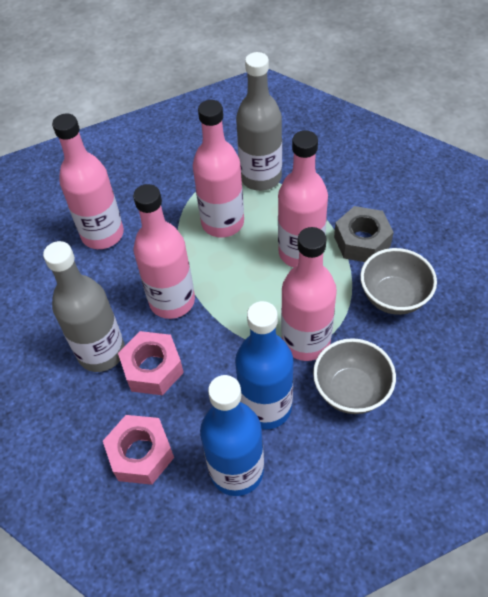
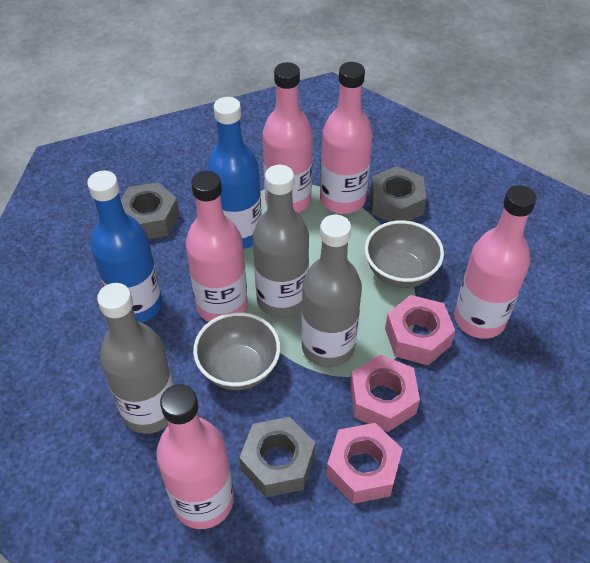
grey bottle: [43,241,125,372] [236,52,282,191] = 2 -> [97,283,174,434] [253,165,309,318] [301,215,362,368] = 3
grey nut: [334,206,394,262] = 1 -> [121,182,180,239] [239,417,315,497] [370,166,426,222] = 3
pink nut: [103,415,174,485] [118,331,184,395] = 2 -> [326,423,403,504] [350,354,420,432] [385,295,455,365] = 3

